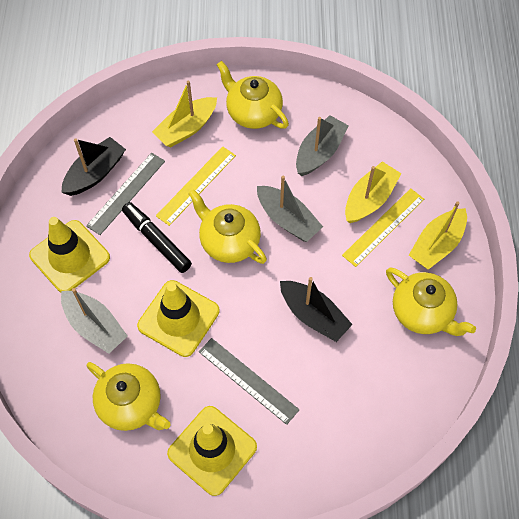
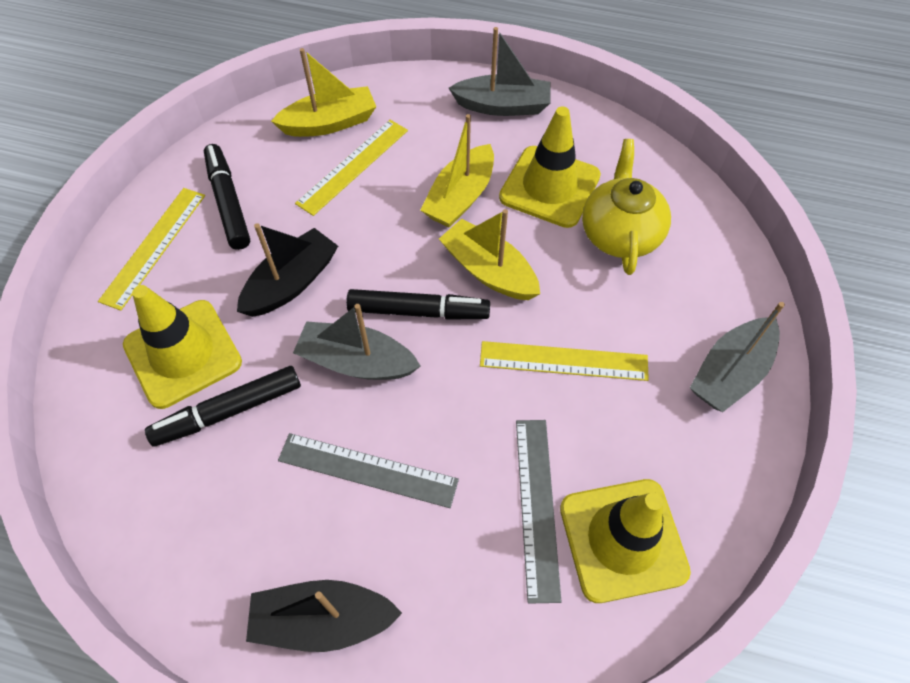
black marker: [122,202,192,273] = 1 -> [145,366,301,447] [204,144,250,250] [346,289,490,320] = 3
yellow ruler: [156,146,236,226] [342,188,424,267] = 2 -> [98,188,205,311] [295,120,408,216] [480,341,649,381] = 3
yellow teapot: [87,362,171,431] [188,189,267,264] [217,61,289,129] [386,268,476,336] = 4 -> [582,139,671,275] = 1

